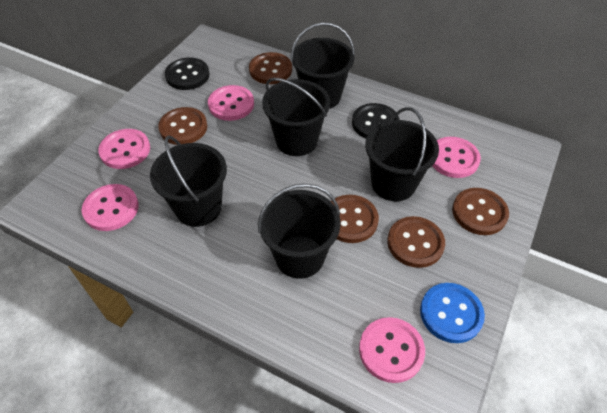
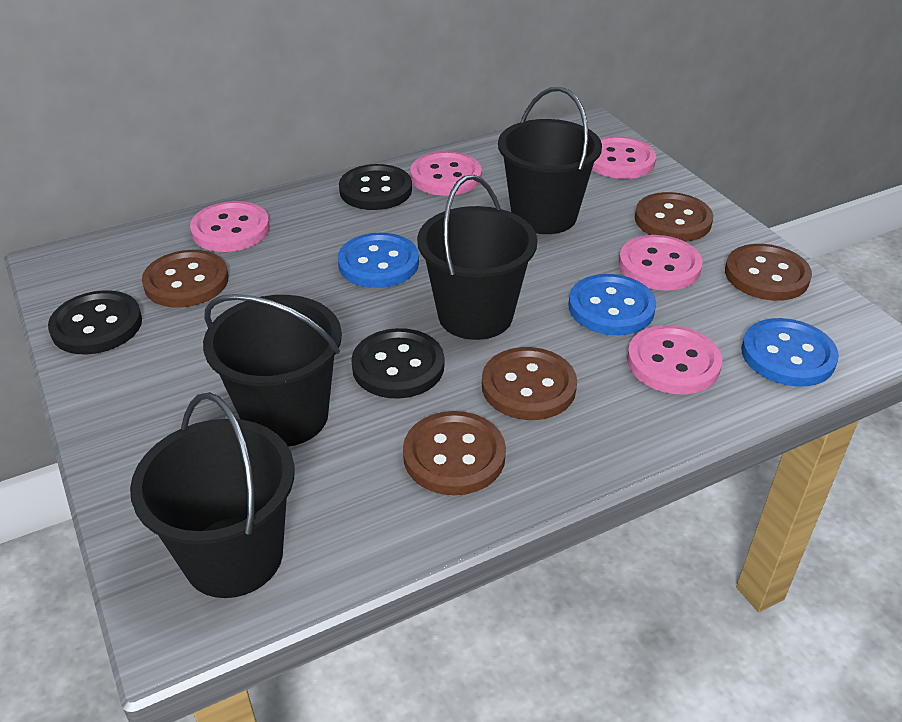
black bucket: [150,135,227,227] [258,184,340,279] [262,78,330,156] [290,22,355,109] [365,107,439,201] = 5 -> [130,392,295,598] [203,294,342,447] [417,175,538,340] [498,87,602,234] = 4
black button: [165,58,209,90] [352,103,400,139] = 2 -> [48,290,142,355] [339,164,412,210] [351,328,444,399] = 3
blue button: [420,283,485,343] = 1 -> [338,233,419,288] [568,274,656,335] [741,318,839,387] = 3

